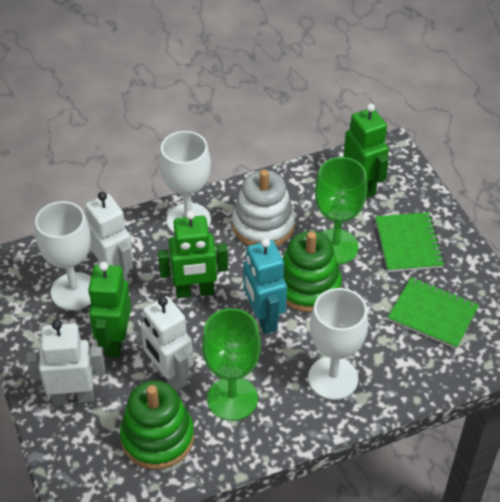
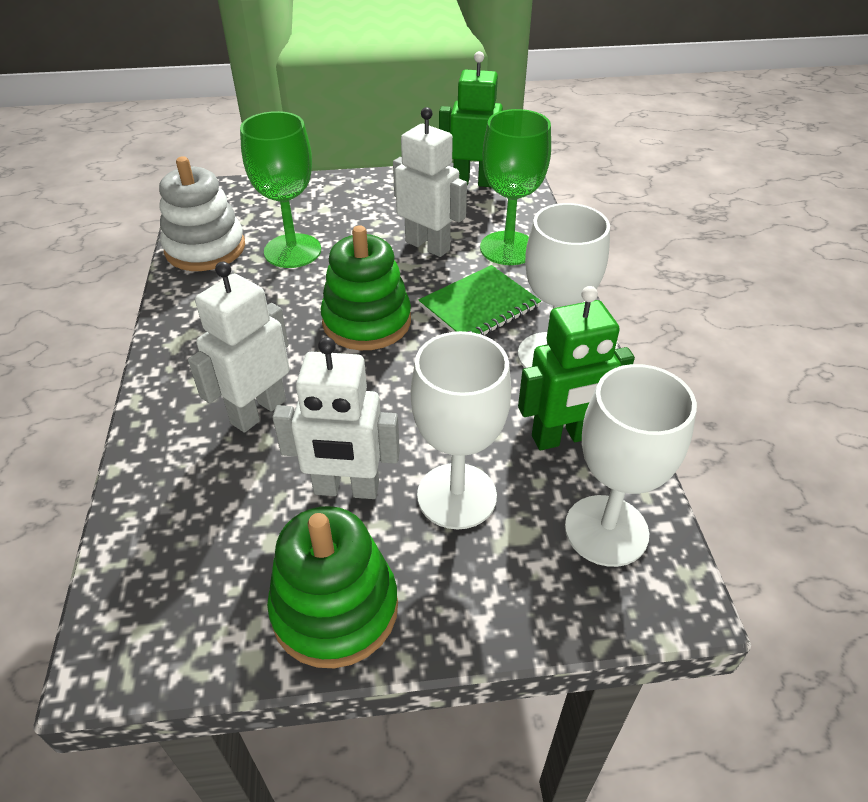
green notebook: [375,212,445,272] [388,277,479,349] = 2 -> [419,265,541,335] = 1
green robot: [88,262,131,357] [158,211,228,298] [343,104,389,198] = 3 -> [439,51,503,187] [518,286,635,450] = 2
turquoise robot: [243,238,287,334] = 1 -> none = 0

